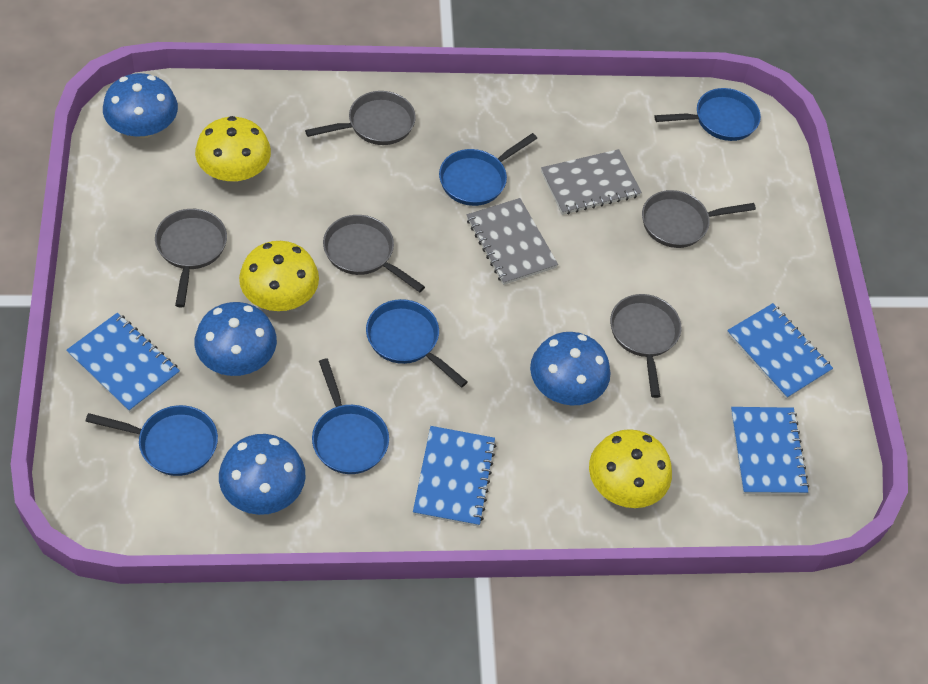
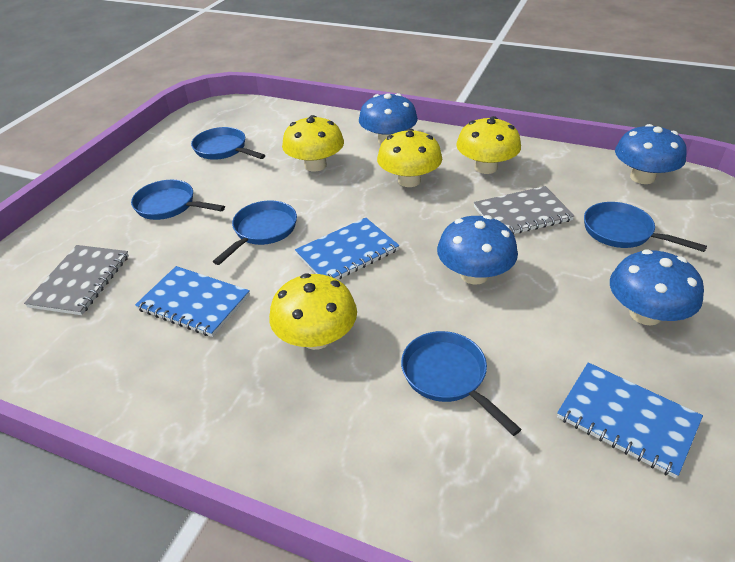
blue notebook: [66,313,180,412] [413,426,496,527] [727,303,833,399] [731,407,809,495] = 4 -> [135,266,250,337] [295,218,400,280] [557,362,703,478] = 3
grey pan: [155,209,227,307] [305,91,416,145] [323,215,425,292] [610,294,681,398] [642,190,756,248] = 5 -> none = 0
yellow mushroom: [195,116,271,182] [239,241,319,311] [589,429,672,508] = 3 -> [269,273,357,350] [282,115,344,172] [377,128,442,187] [456,116,521,174] = 4

